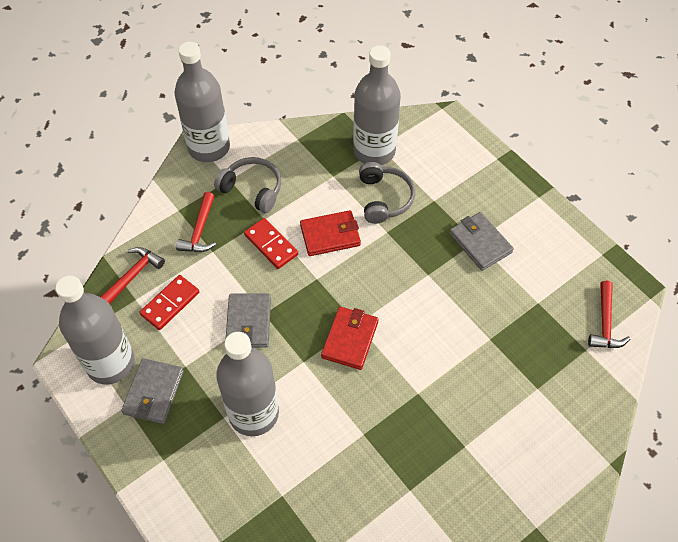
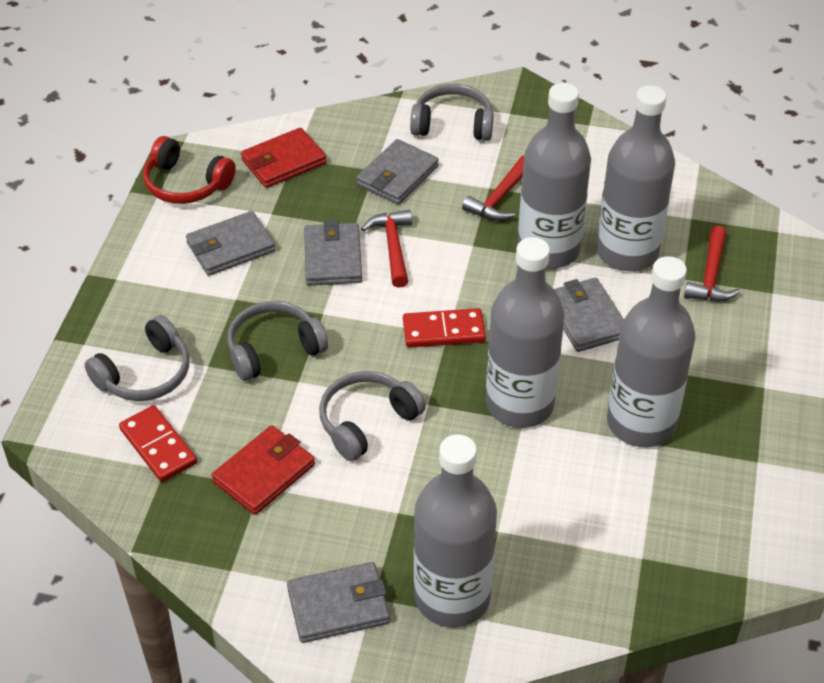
grey bottle: [56,276,135,384] [174,42,230,162] [216,332,279,436] [353,45,401,165] = 4 -> [414,434,497,627] [486,237,565,428] [518,83,591,269] [597,85,675,271] [607,256,696,447] = 5
grey headphones: [214,157,281,213] [359,162,415,224] = 2 -> [85,315,189,401] [227,301,328,381] [319,371,426,461] [410,84,494,141] = 4
grey wallet: [121,358,184,424] [226,294,271,347] [449,212,514,271] = 3 -> [186,211,276,276] [287,562,390,643] [304,220,362,286] [356,139,439,204] [554,278,624,352] = 5
red headphones: none = 0 -> [143,136,236,204] = 1

